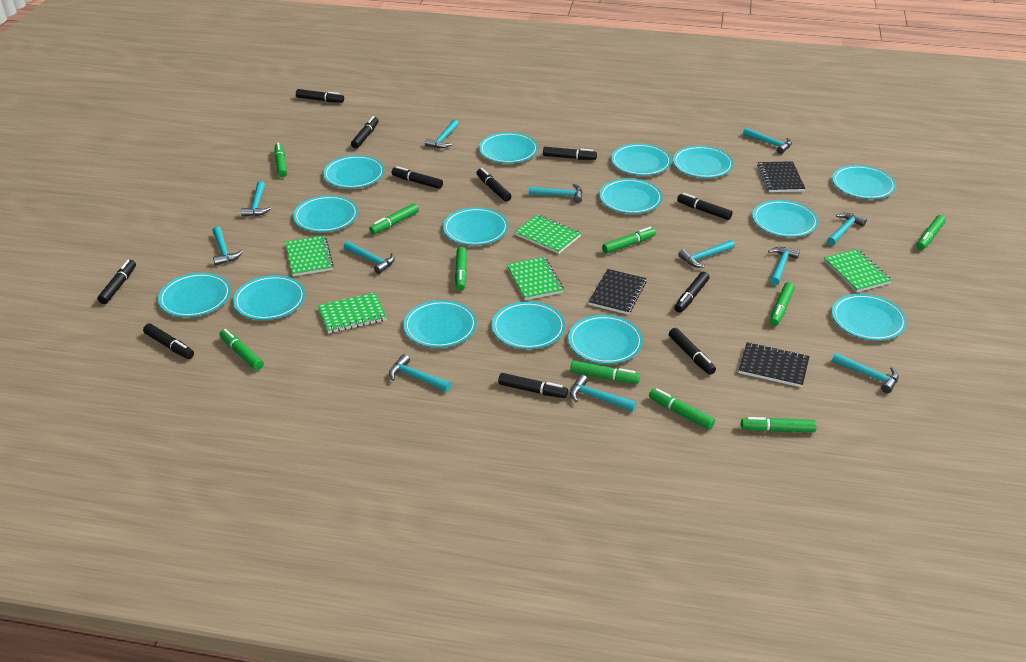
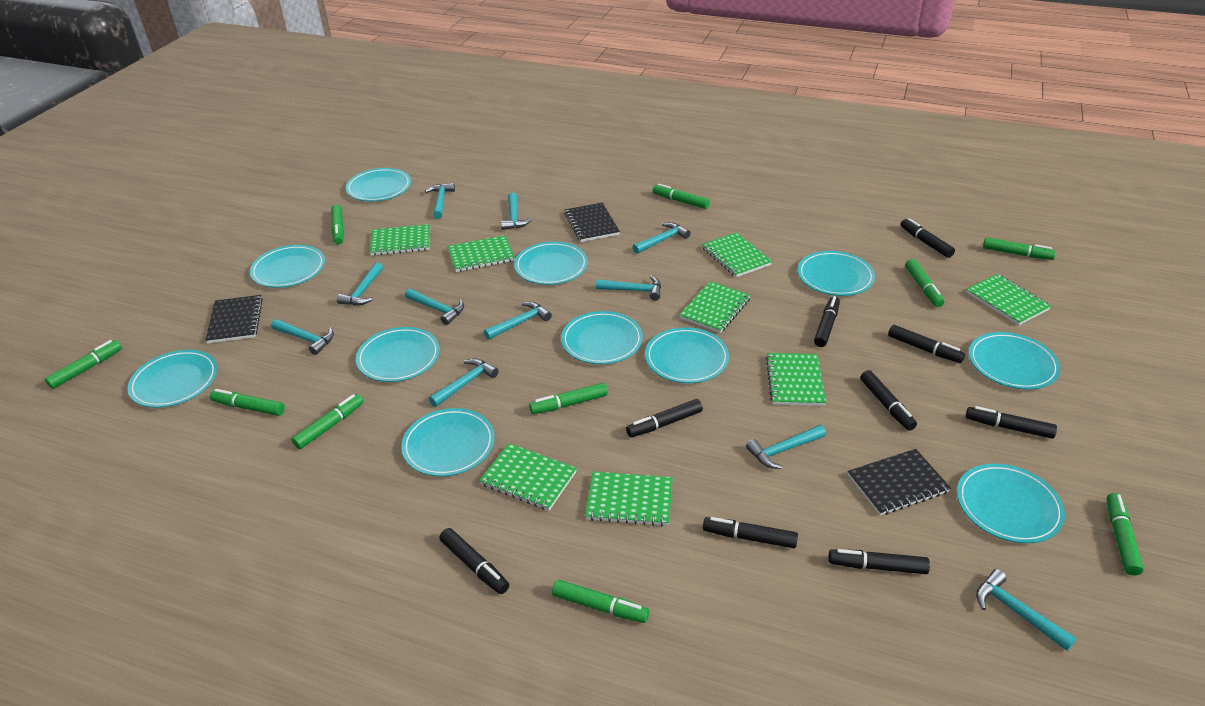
black marker: [97,260,136,304] [143,323,194,359] [296,89,344,103] [351,116,379,149] [392,166,443,189] [477,168,511,202] [498,373,568,398] [543,147,597,160] [669,328,716,375] [674,272,709,313] [677,193,732,220] = 11 -> [439,528,509,594] [626,399,703,437] [703,517,798,548] [814,296,840,347] [828,549,930,574] [860,370,917,431] [888,325,965,363] [901,218,955,258] [966,406,1057,439] = 9
green notebook: [286,235,334,276] [318,292,387,333] [507,257,564,300] [515,215,581,254] [824,249,892,292] = 5 -> [370,224,430,256] [448,235,515,272] [479,443,577,511] [585,471,673,526] [679,281,751,333] [702,232,772,277] [766,353,826,406] [966,274,1051,325] = 8
turquoise hammer: [213,226,243,266] [241,181,271,217] [344,241,395,274] [389,354,452,392] [425,119,459,148] [529,184,583,203] [570,375,637,412] [678,240,735,267] [743,128,792,154] [768,247,800,285] [827,213,867,246] [832,353,899,393] = 12 -> [271,319,334,355] [337,262,383,306] [405,289,464,325] [425,183,455,219] [429,358,499,407] [484,302,552,340] [501,193,531,230] [596,276,661,301] [633,222,691,254] [746,425,826,469] [976,569,1077,651] = 11
turquoise plate: [158,273,231,317] [233,275,305,320] [293,195,358,232] [323,155,385,188] [403,300,477,348] [443,207,509,245] [479,132,538,163] [492,301,565,349] [568,315,643,364] [599,178,663,214] [611,143,672,176] [673,146,734,178] [752,200,819,237] [832,165,896,199] [832,294,907,341] = 15 -> [127,350,217,408] [250,245,325,288] [346,168,411,201] [356,327,440,382] [401,408,495,476] [514,242,588,285] [561,311,643,364] [645,327,729,383] [798,251,875,296] [957,464,1065,543] [969,332,1060,389] = 11

